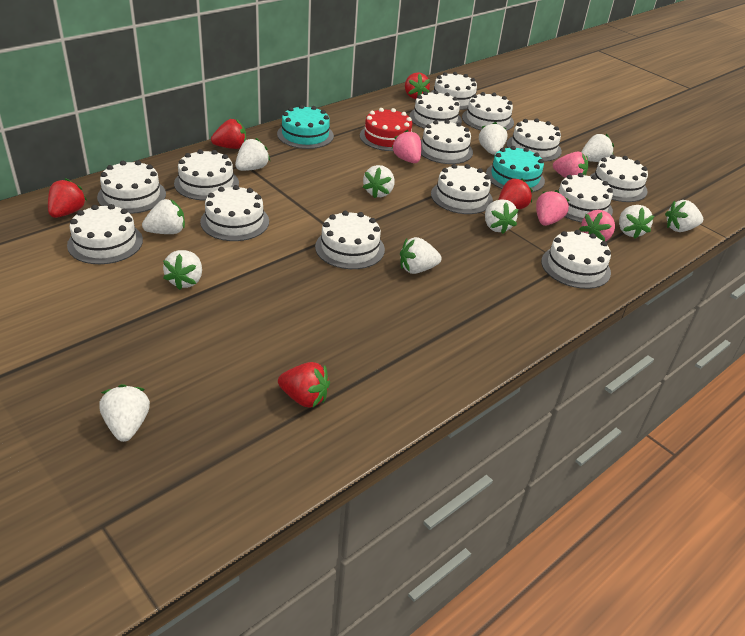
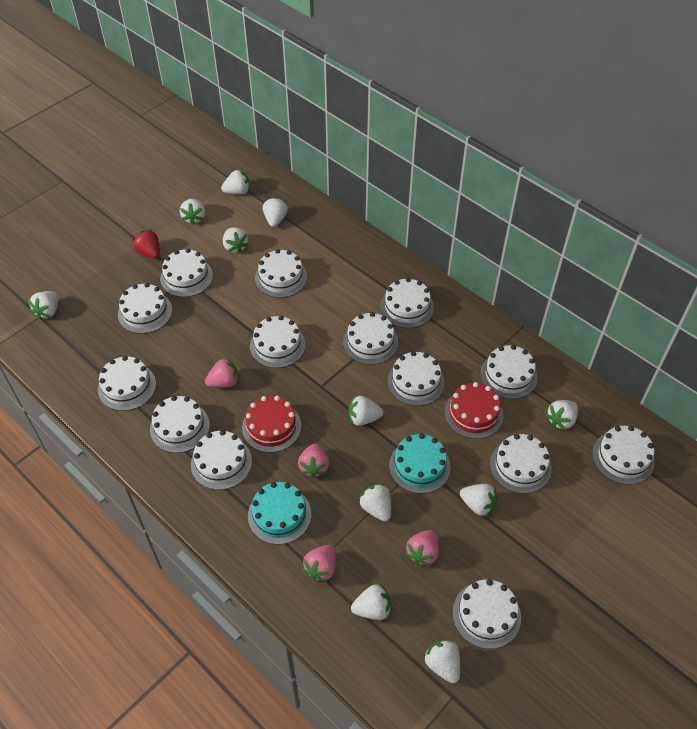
red cake: [360,108,412,151] = 1 -> [242,396,301,453] [445,382,504,439] = 2
red strawberry: [48,178,87,218] [211,119,246,149] [278,362,330,408] [405,72,430,99] [498,178,533,210] = 5 -> [133,230,160,259] = 1

